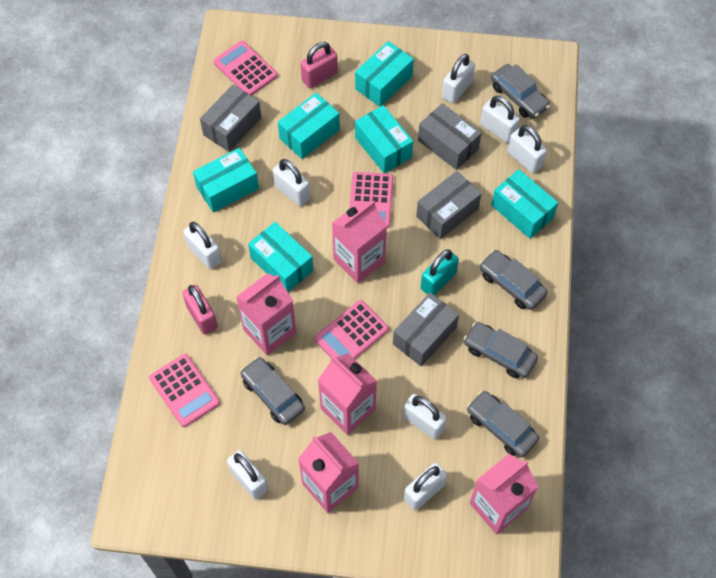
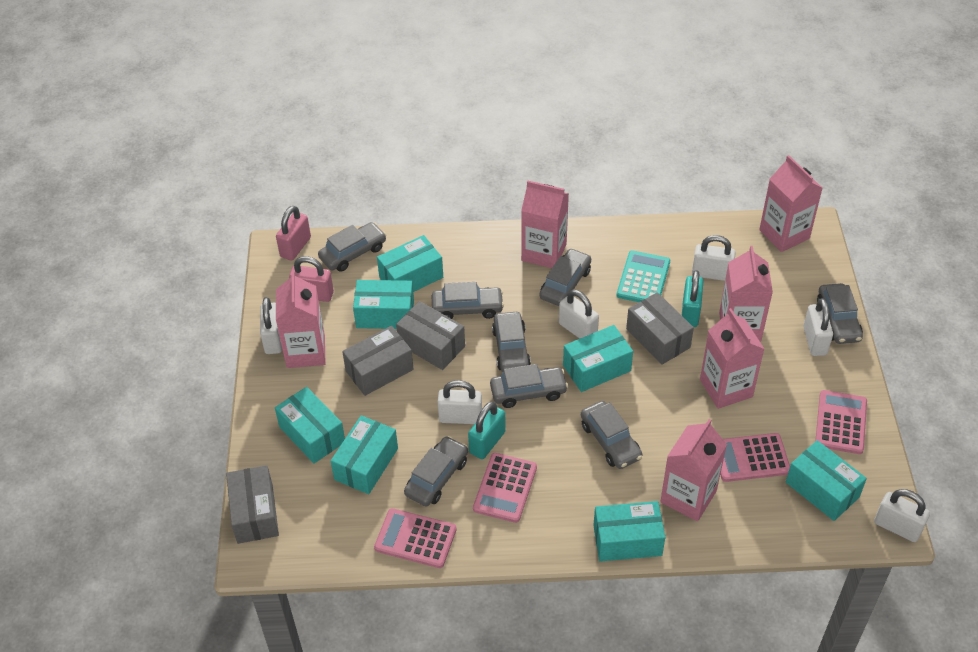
grey car: [240,357,305,425] [464,322,538,378] [467,391,539,457] [479,250,548,310] [491,64,550,119] = 5 -> [318,222,386,272] [404,436,468,506] [432,282,504,319] [490,364,568,408] [492,312,531,373] [540,248,591,306] [581,401,642,469] [817,283,863,344] = 8
pink carton: [236,273,296,355] [298,432,359,513] [318,353,377,435] [332,200,387,283] [470,454,539,534] = 5 -> [276,271,326,368] [521,181,569,268] [660,419,727,521] [700,308,764,409] [719,246,773,342] [759,155,822,252] = 6
turquoise box: [193,148,259,213] [248,222,313,292] [278,93,340,159] [355,41,414,107] [355,105,413,174] [491,169,558,239] = 6 -> [275,387,345,464] [331,415,398,494] [353,280,414,329] [377,235,443,292] [563,325,633,392] [593,501,665,562] [786,440,867,521] = 7
turquoise calculator: none = 0 -> [617,250,670,302] = 1
turquoise padlock: [421,250,459,296] = 1 -> [468,401,506,459] [682,270,703,327] = 2
white padlock: [183,222,222,270] [227,450,268,500] [273,159,310,206] [403,394,447,440] [404,463,447,510] [442,54,475,103] [480,96,520,143] [507,125,547,174] = 8 -> [260,297,282,354] [437,380,482,424] [559,290,599,339] [692,235,736,281] [803,298,833,356] [874,489,930,542] = 6

